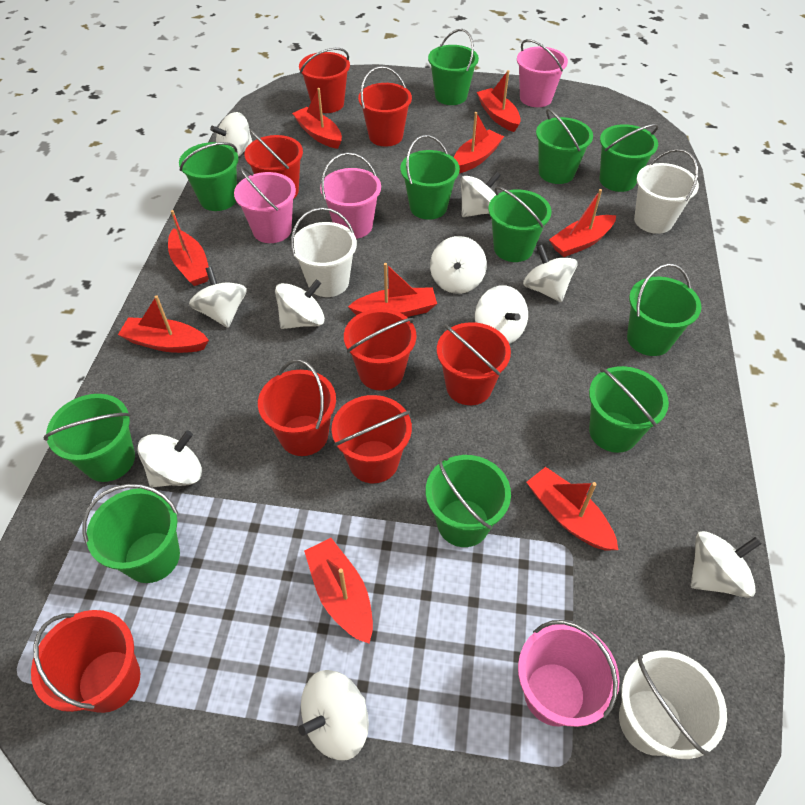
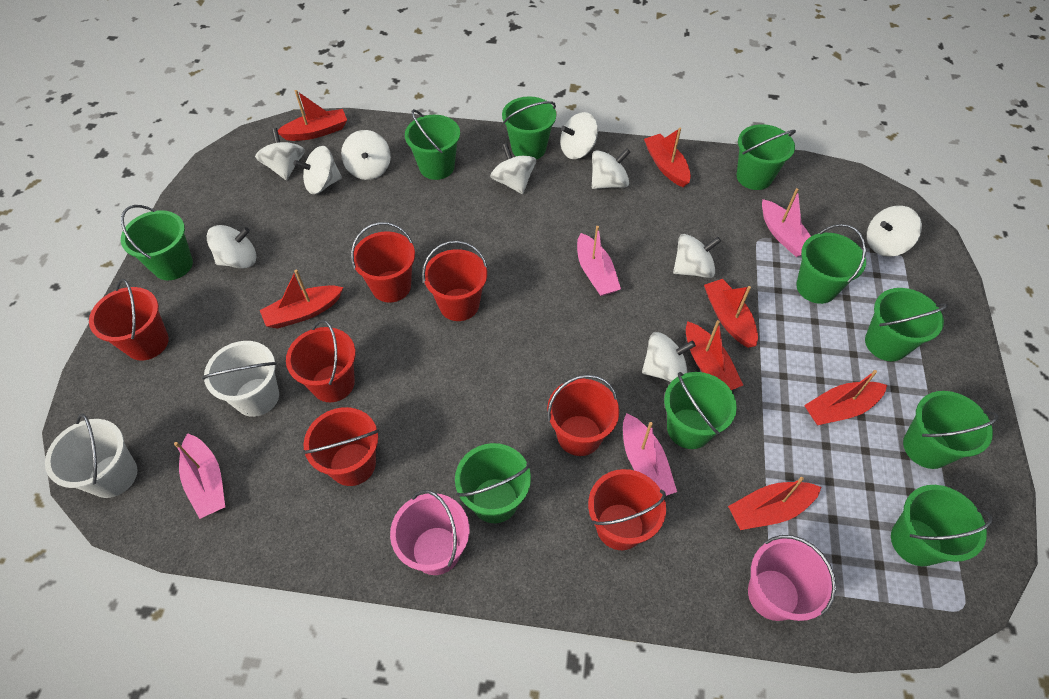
green bucket: [43,394,135,482] [82,484,180,583] [179,142,239,211] [400,135,460,220] [426,455,511,547] [428,29,479,105] [488,187,552,262] [536,109,593,184] [589,366,669,453] [599,124,659,192] [627,264,701,356] = 11 -> [121,205,193,280] [405,109,460,180] [455,443,531,523] [502,96,556,159] [664,372,737,449] [736,124,796,190] [796,224,866,304] [865,288,948,361] [891,485,993,566] [903,391,999,469] = 10
pink boat: none = 0 -> [174,433,225,519] [577,226,621,296] [623,413,677,496] [762,188,811,257] = 4
pink bucket: [234,166,296,243] [320,152,381,239] [517,39,568,107] [518,620,619,727] = 4 -> [390,490,470,575] [748,535,836,621] = 2
red boat: [118,295,209,353] [168,210,209,286] [292,88,342,149] [304,538,373,644] [348,263,437,317] [454,112,504,173] [477,70,521,132] [527,467,618,551] [549,189,616,257] = 9 -> [260,269,343,329] [278,90,347,141] [644,128,691,187] [686,320,743,390] [704,279,758,348] [728,477,821,530] [804,370,887,426] = 7
red bucket: [31,610,140,713] [245,129,303,199] [258,359,336,456] [299,48,350,113] [332,395,412,483] [344,309,417,391] [358,66,412,147] [437,322,511,405] = 8 -> [89,279,169,361] [286,320,356,402] [303,407,379,486] [351,222,415,303] [422,241,488,321] [547,374,619,456] [588,469,666,550] = 7
white bucket: [291,207,357,297] [619,650,727,759] [634,149,699,234] = 3 -> [45,413,137,498] [201,341,279,417] = 2

